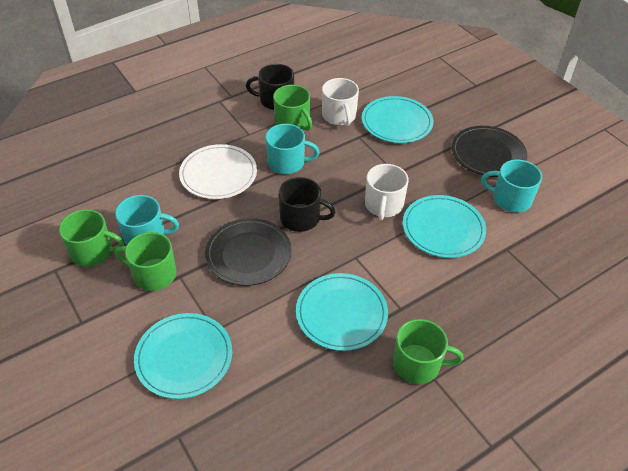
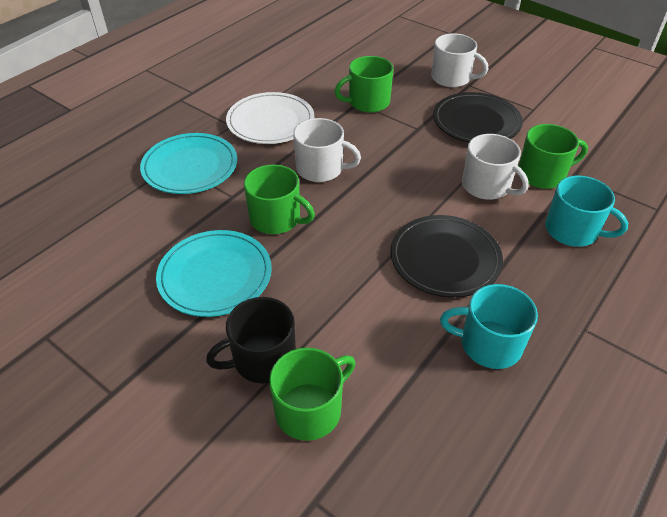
black mug: [246,64,294,110] [278,177,336,232] = 2 -> [206,297,296,384] = 1
turquoise mug: [115,195,179,245] [265,124,320,174] [481,160,542,212] = 3 -> [440,284,538,369] [545,176,628,247] = 2
turquoise plate: [134,313,232,399] [296,273,388,351] [362,96,434,143] [403,195,486,258] = 4 -> [140,133,237,194] [156,230,272,317] = 2
white mug: [322,78,359,126] [365,164,409,220] = 2 -> [293,118,361,182] [431,33,488,87] [462,134,529,200] = 3

